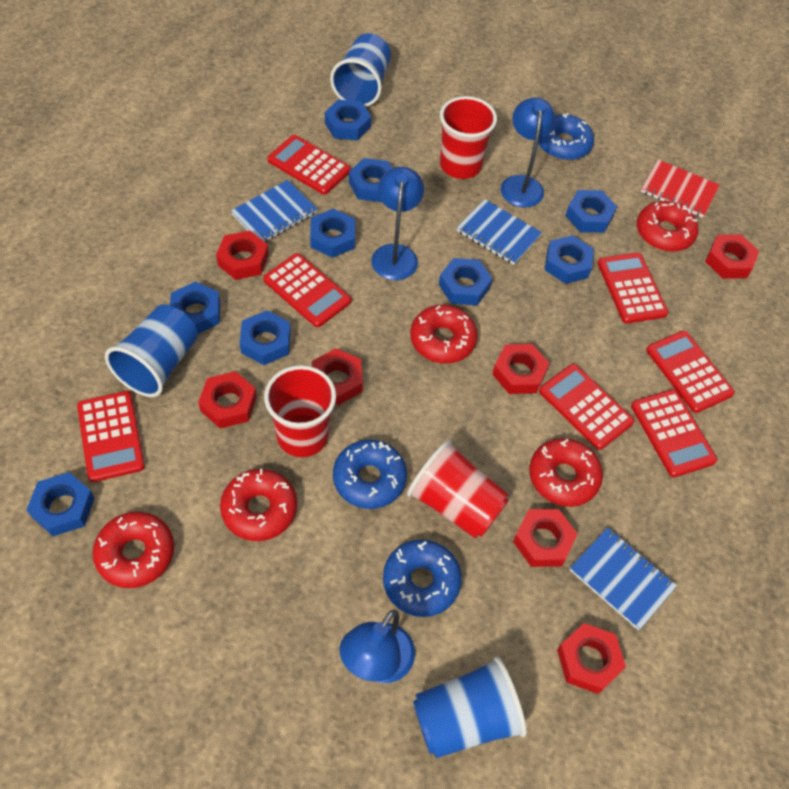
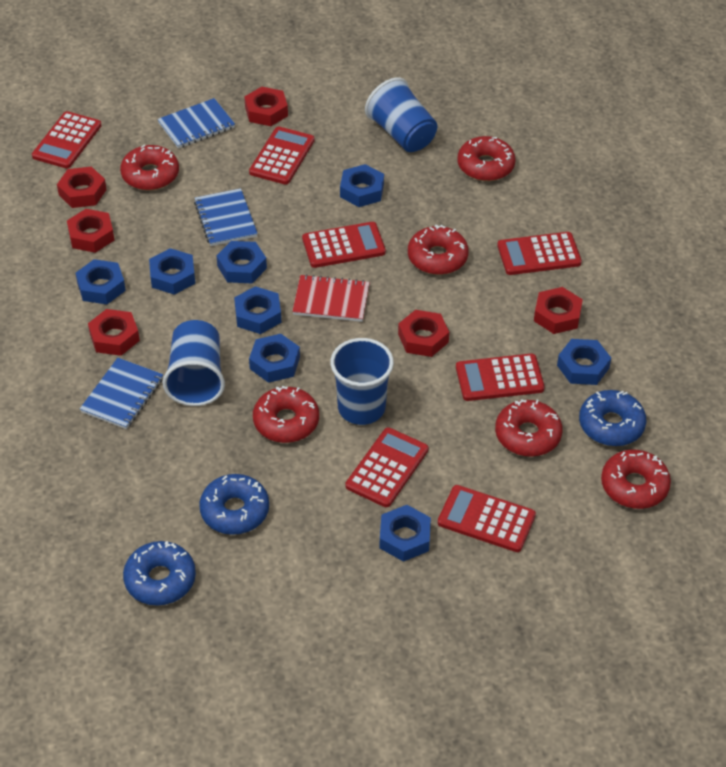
blue lamp: [340,610,415,683] [371,167,424,280] [501,98,555,208] = 3 -> none = 0
blue nut: [26,472,95,536] [170,282,220,334] [239,310,291,365] [310,209,355,258] [325,99,371,140] [349,158,392,202] [439,258,493,305] [545,235,594,284] [565,190,617,233] = 9 -> [76,259,126,304] [149,248,195,295] [217,241,267,283] [234,286,281,334] [249,334,300,383] [340,164,384,207] [379,505,431,562] [557,339,611,385] = 8
red cup: [264,365,336,457] [407,440,509,538] [440,96,497,179] = 3 -> none = 0
red donut: [93,512,174,588] [220,469,297,541] [410,305,478,363] [529,438,603,507] [637,201,698,252] = 5 -> [120,145,179,191] [253,386,319,443] [408,225,469,275] [458,136,515,181] [495,399,562,457] [601,450,671,509] = 6
red nut: [198,371,257,429] [216,231,269,280] [312,348,363,405] [492,344,550,394] [513,509,577,567] [557,623,626,694] [705,235,759,279] = 7 -> [57,166,107,208] [67,209,114,253] [88,309,140,356] [244,87,288,126] [398,310,449,357] [534,287,583,334] = 6

